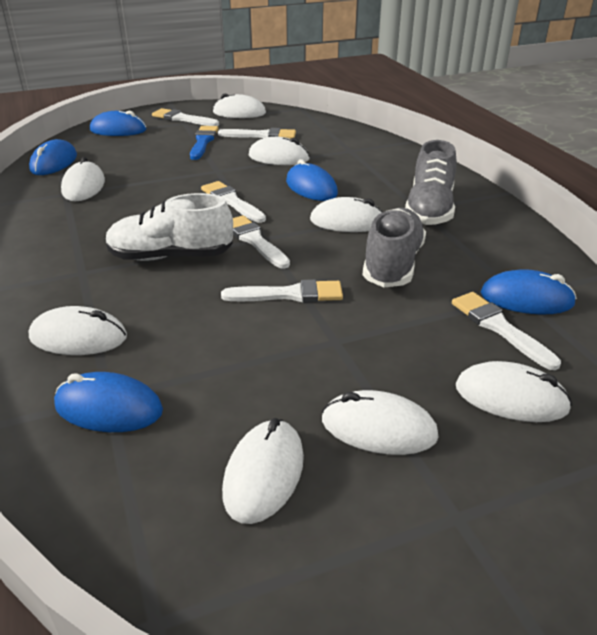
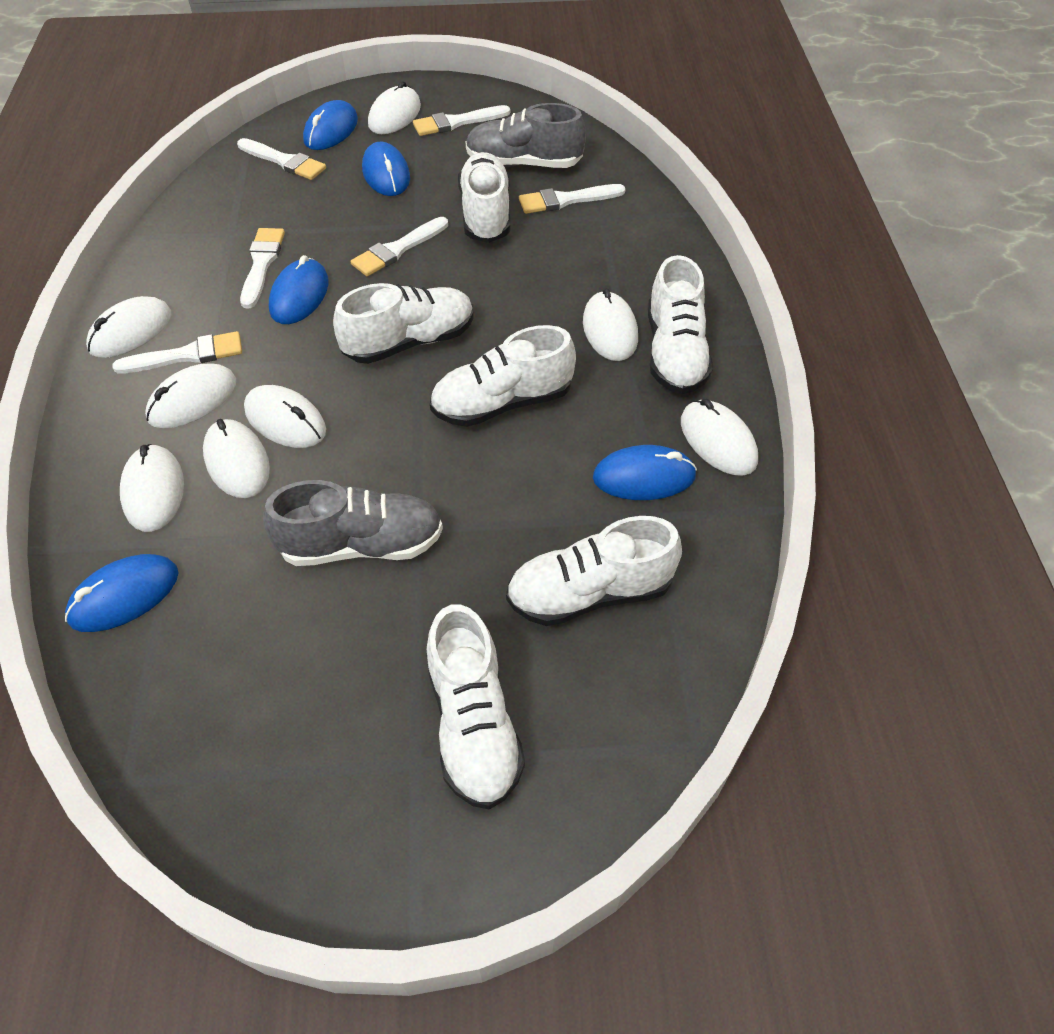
blue brush: [190,126,219,160] = 1 -> none = 0
white shoe: [105,193,233,261] = 1 -> [333,283,474,364] [427,604,525,810] [430,325,576,427] [458,152,510,243] [506,516,682,626] [648,255,713,394] = 6

